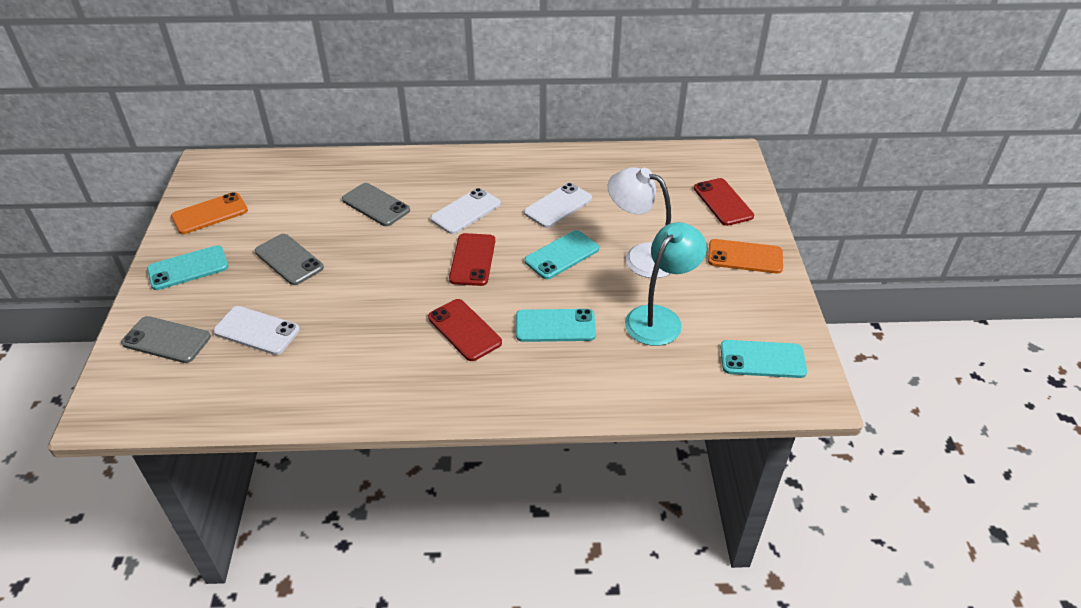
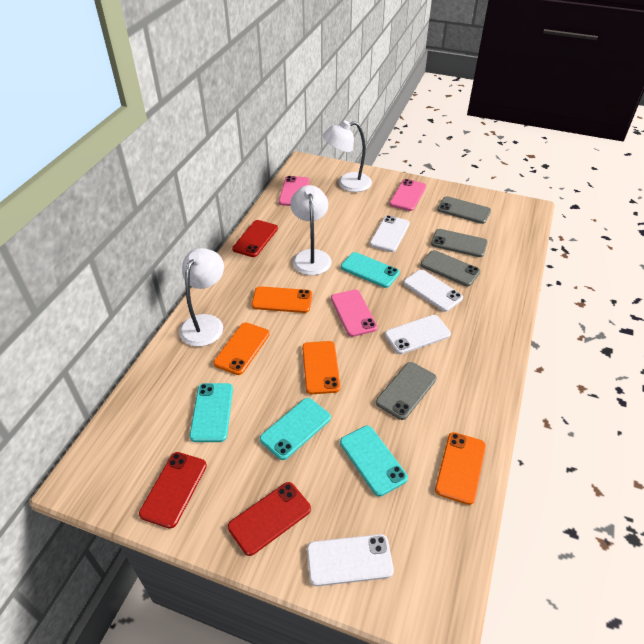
grey phone: [121,316,211,363] [255,234,324,285] [342,183,410,226] = 3 -> [376,362,437,420] [421,250,480,286] [431,229,488,257] [437,196,491,224] = 4
orange phone: [171,192,248,234] [708,239,783,274] = 2 -> [213,322,270,375] [251,286,312,313] [302,341,341,394] [435,432,486,505] = 4
pink phone: none = 0 -> [279,176,309,206] [331,290,378,337] [389,179,426,211] = 3
turquoise lamp: [625,222,707,346] = 1 -> none = 0
white lamp: [608,167,671,278] = 1 -> [179,248,224,347] [290,185,332,275] [323,120,372,192] = 3
white phone: [213,306,300,355] [430,188,501,234] [524,183,592,228] = 3 -> [307,534,394,586] [370,215,410,252] [385,315,451,354] [403,269,463,312] = 4

